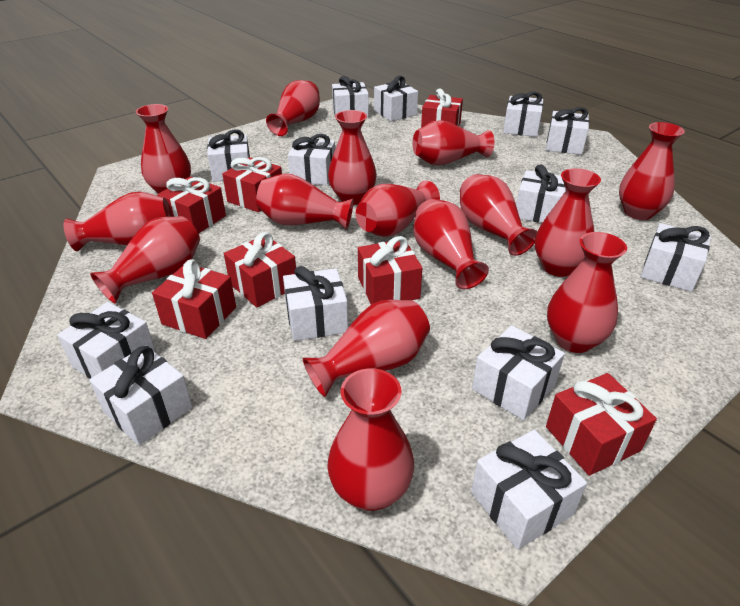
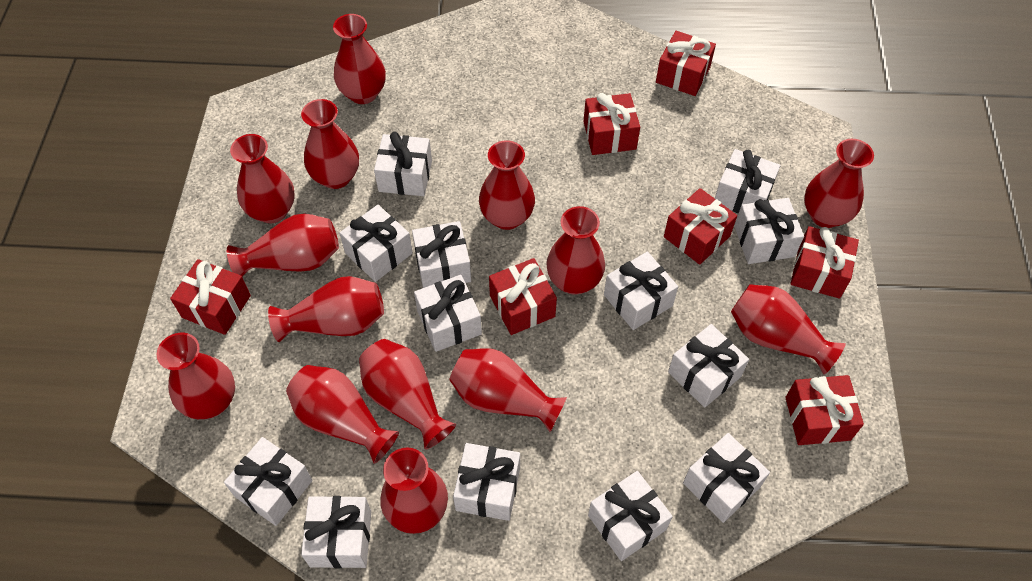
red vase: [64,192,173,251] [90,216,200,303] [136,104,191,194] [256,173,354,230] [266,80,320,136] [303,300,430,397] [327,368,414,511] [328,110,377,205] [356,180,440,237] [413,120,494,166] [413,199,489,289] [460,174,537,256] [535,168,601,277] [547,232,627,353] [619,122,685,220] = 15 -> [157,333,235,419] [227,213,339,277] [230,134,295,223] [268,276,384,342] [286,365,399,464] [301,99,359,189] [333,14,386,104] [359,339,456,450] [380,447,448,534] [449,348,567,432] [479,140,535,230] [546,206,605,295] [731,284,846,375] [804,139,874,228] = 14

